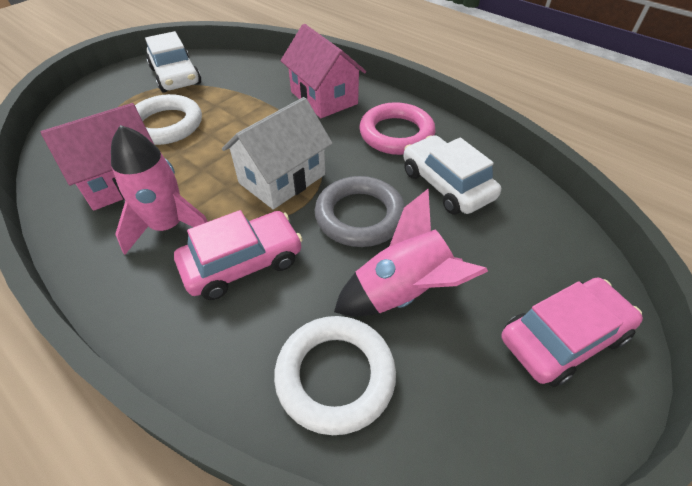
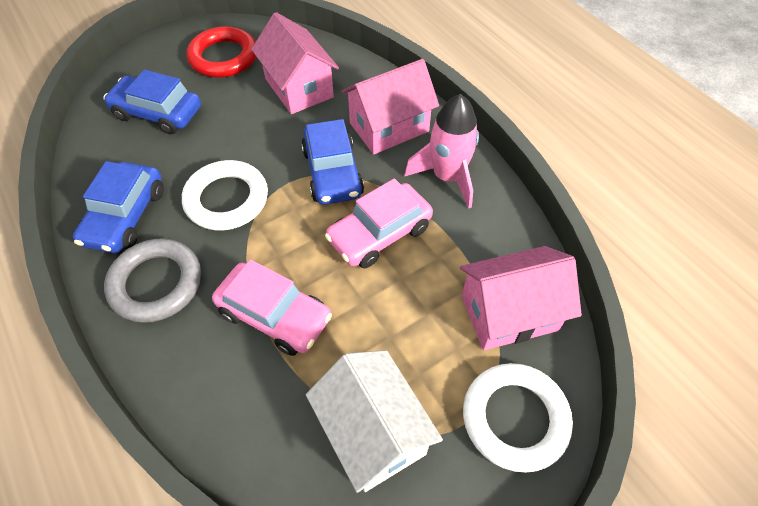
blue car: none = 0 -> [73,161,164,253] [104,70,201,134] [301,119,364,205] = 3
pink house: [41,103,154,211] [280,24,366,118] = 2 -> [251,12,339,114] [341,59,439,155] [460,246,582,350] = 3
pink ring: [359,102,435,155] = 1 -> none = 0
pink rocket: [111,125,208,255] [334,189,488,316] = 2 -> [404,94,479,209] = 1
red ring: none = 0 -> [186,26,256,78] = 1
white car: [145,31,201,93] [403,135,501,215] = 2 -> none = 0

